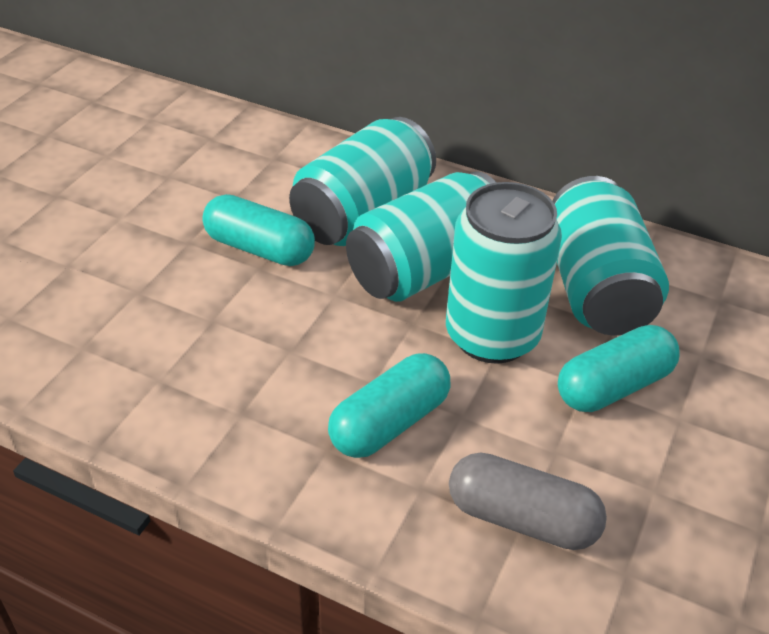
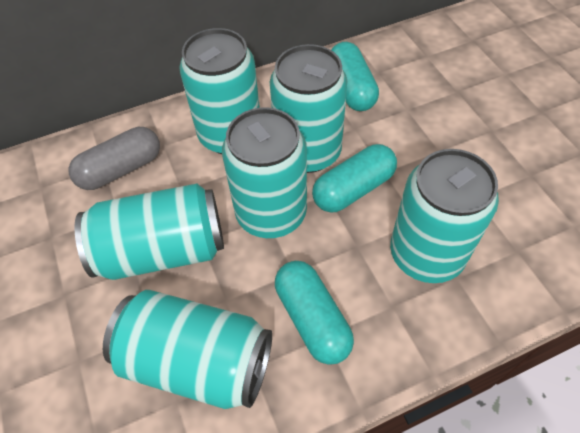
turquoise can: [289,117,436,246] [346,171,496,302] [446,182,562,364] [552,176,669,335] = 4 -> [75,184,224,280] [103,290,272,409] [179,28,260,154] [222,107,307,238] [270,44,347,173] [390,149,499,283] = 6

